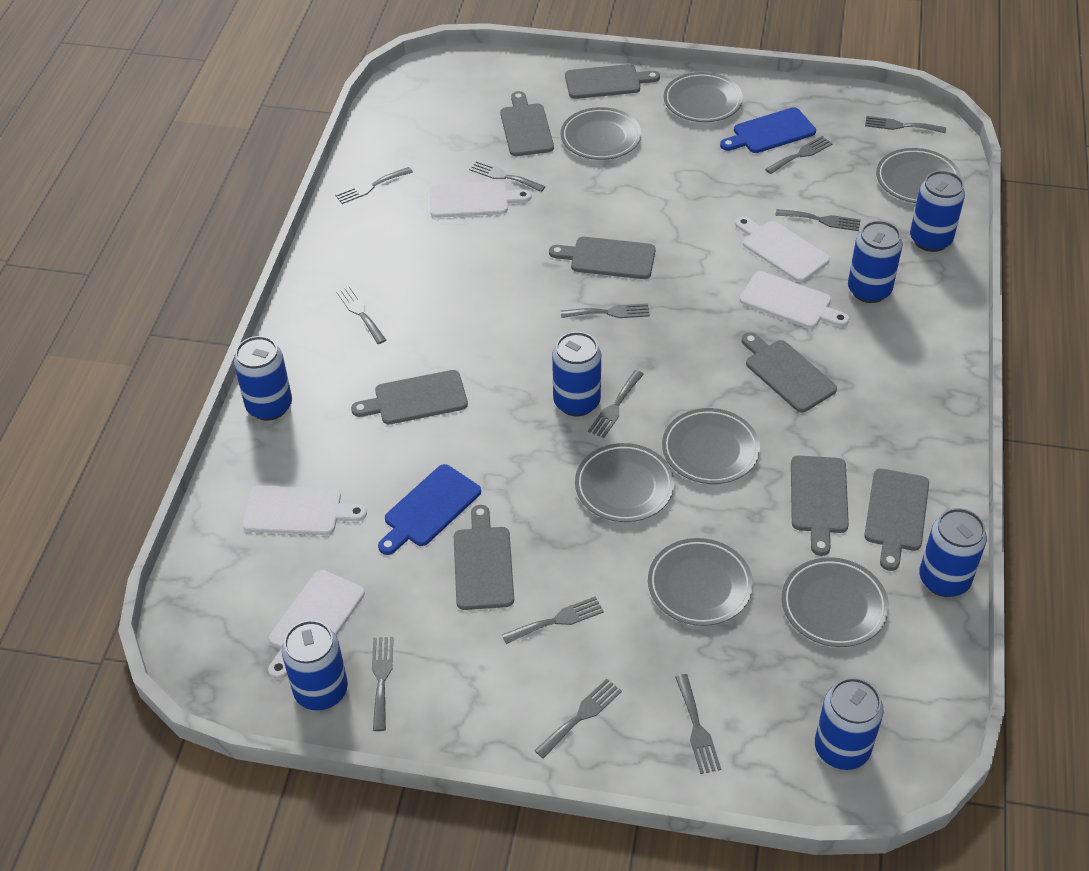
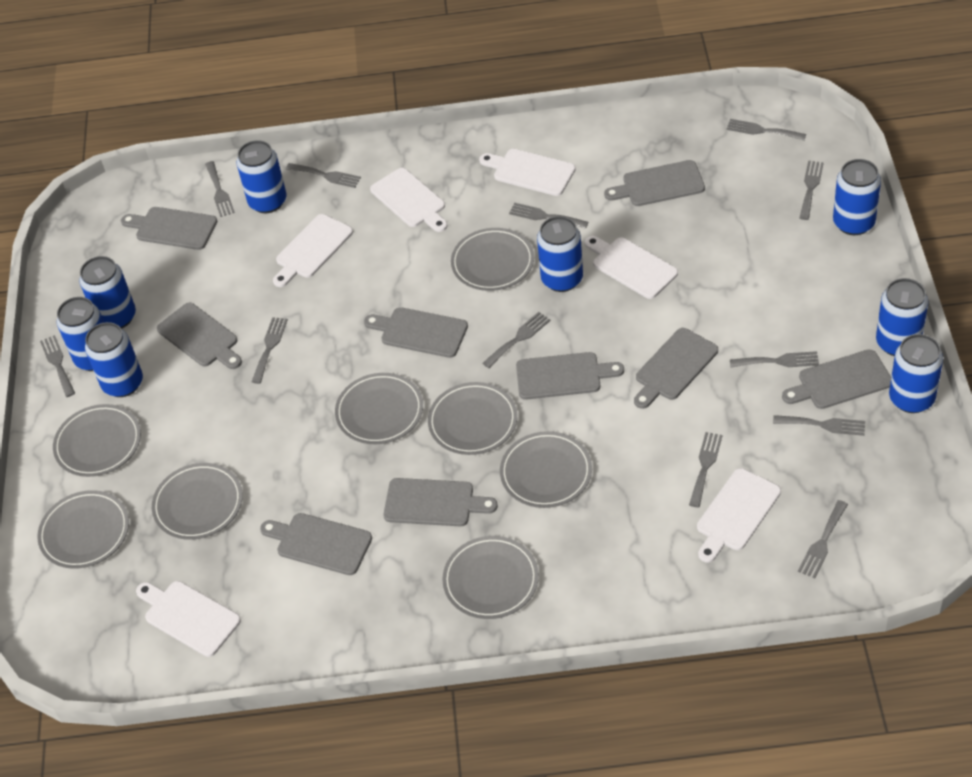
blue can: [234,336,292,421] [282,620,348,710] [552,332,601,416] [815,678,883,770] [848,221,902,303] [910,171,965,252] [919,508,987,597] = 7 -> [57,297,104,371] [79,256,136,329] [85,322,143,397] [237,140,286,213] [537,216,583,292] [833,159,881,235] [876,278,928,356] [889,334,943,413] = 8
blue cutting board: [378,464,481,555] [720,107,816,153] = 2 -> none = 0
grey cutting board: [351,370,468,424] [454,505,514,610] [500,91,554,156] [549,237,656,279] [565,64,660,99] [742,332,837,412] [791,455,849,556] [864,468,929,571] = 8 -> [121,207,217,250] [157,303,242,369] [260,513,372,575] [364,307,468,358] [383,478,498,526] [516,352,624,400] [604,160,705,206] [634,328,718,409] [782,349,891,409] = 9
grey plate: [561,107,641,160] [575,443,674,522] [648,538,753,626] [662,408,760,484] [664,72,743,122] [782,557,889,647] [876,148,961,203] = 7 -> [37,490,129,569] [53,404,141,477] [152,463,243,540] [335,373,423,444] [428,382,517,455] [442,536,539,619] [451,228,534,291] [500,431,592,508] = 8
white cutting board: [243,486,367,535] [268,570,365,679] [430,181,531,218] [735,217,830,282] [740,271,849,329] = 5 -> [136,581,241,657] [273,214,353,287] [370,168,448,232] [479,149,576,196] [585,236,678,299] [697,468,781,563] = 6

